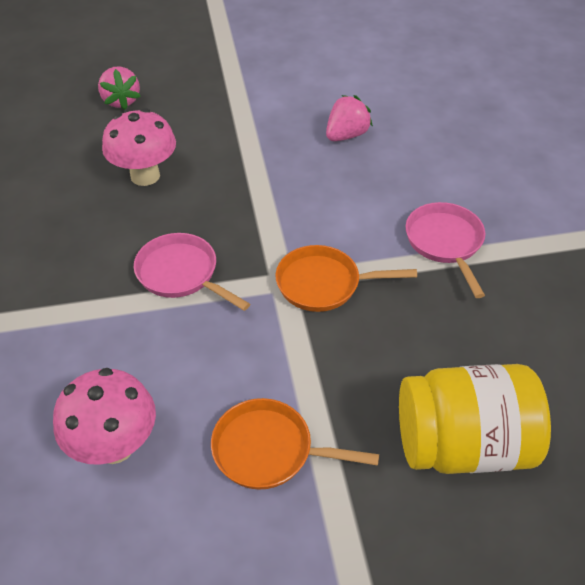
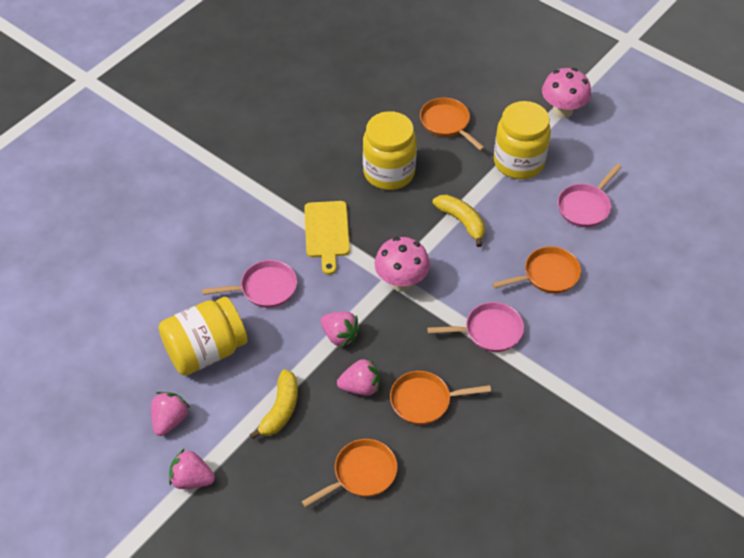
orange pan: [211,398,379,490] [275,245,417,312] = 2 -> [301,439,397,507] [390,371,491,425] [420,98,485,151] [492,246,581,293] = 4
pink pan: [134,233,250,311] [406,202,485,298] = 2 -> [202,260,297,308] [427,302,524,352] [558,164,622,227] = 3
pink strawberry: [98,67,141,110] [326,95,373,141] = 2 -> [151,392,190,436] [169,448,215,489] [321,312,361,348] [337,357,380,396] = 4
yellow banana: none = 0 -> [250,369,298,439] [433,195,485,247] = 2
yellow cutting board: none = 0 -> [304,201,350,275] = 1
yellow jar: [399,364,551,474] = 1 -> [158,297,248,376] [363,111,417,190] [494,101,551,179] = 3

